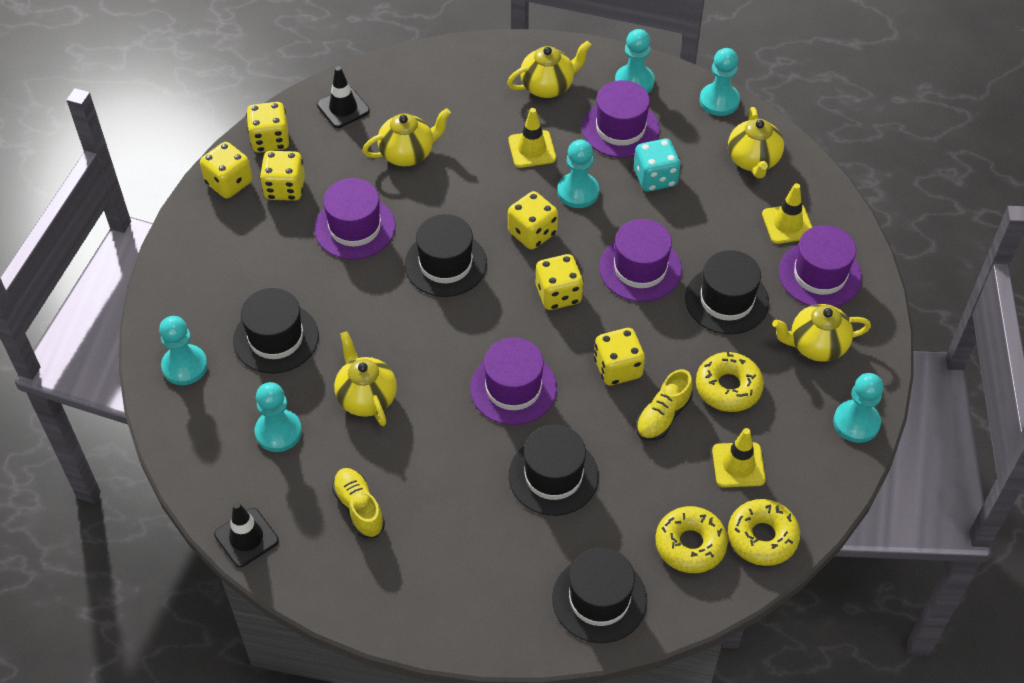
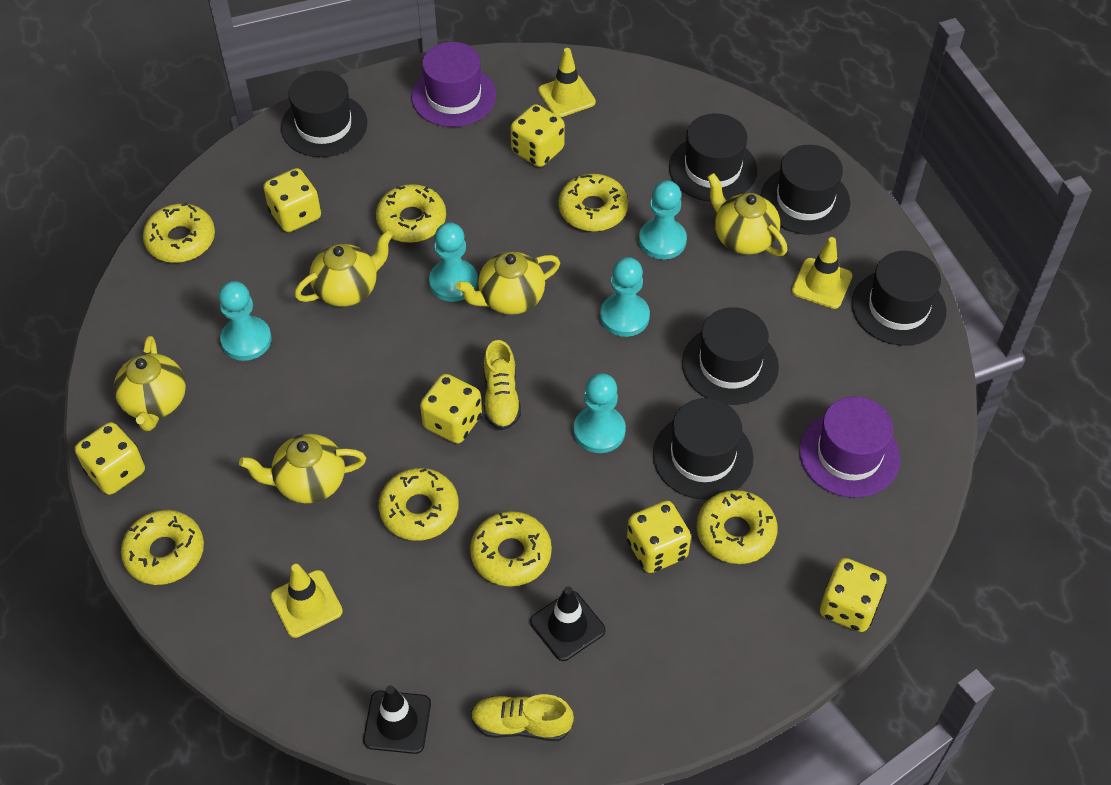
black hat: [233,288,319,374] [405,214,487,297] [509,425,599,516] [552,547,647,643] [685,250,769,334] = 5 -> [281,71,367,157] [653,398,753,500] [669,113,757,202] [682,307,779,405] [761,145,850,235] [851,251,946,345] = 6
purple hat: [314,178,395,260] [470,338,557,425] [582,80,659,158] [599,219,682,302] [779,225,862,307] = 5 -> [411,42,496,127] [799,396,900,498] = 2
turquoise dice: [634,139,681,192] = 1 -> none = 0
turquoise pawn: [159,316,207,385] [255,382,302,452] [557,139,599,208] [615,29,655,93] [700,48,740,116] [833,373,884,443] = 6 -> [218,281,272,361] [429,222,478,302] [574,373,626,453] [600,257,650,337] [639,180,687,259] = 5
yellow donut: [655,506,728,573] [696,351,764,412] [728,499,800,566] = 3 -> [121,510,204,585] [143,203,215,263] [376,184,446,243] [379,468,459,541] [470,511,552,587] [558,174,628,232] [696,490,778,564] = 7

